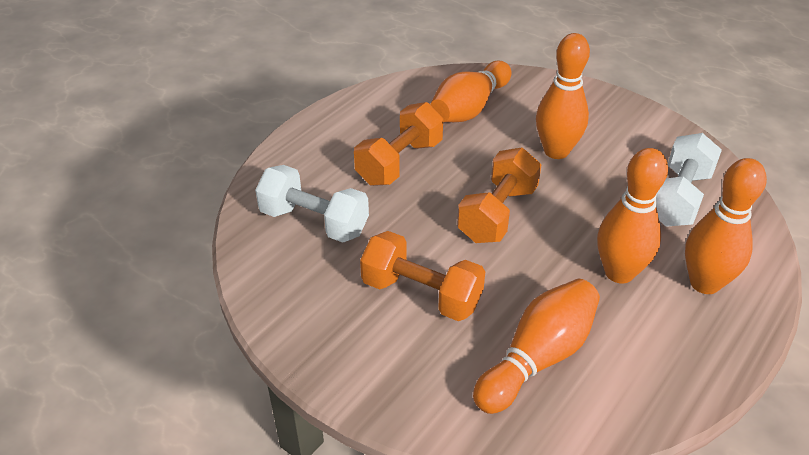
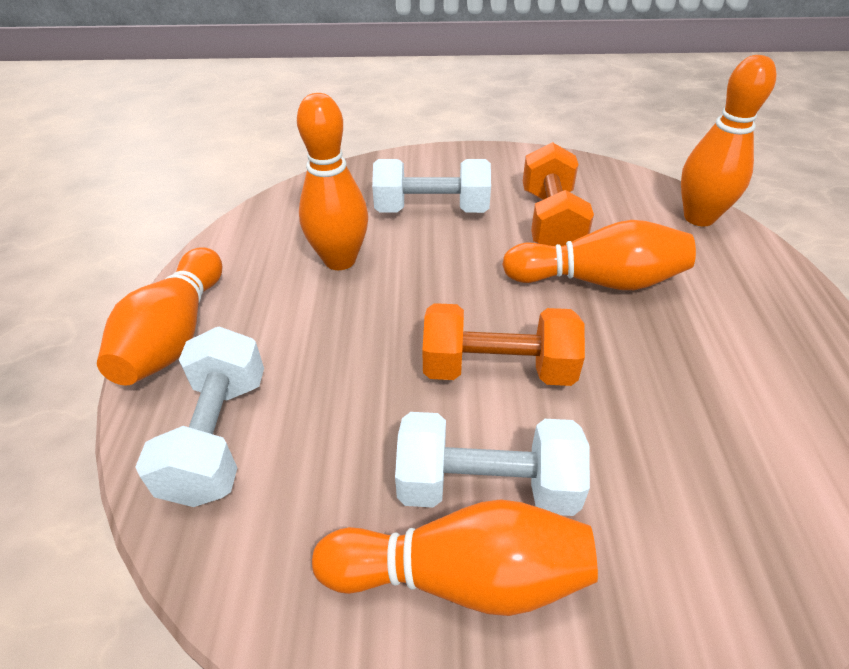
orange dumbbell: [354,102,443,186] [360,231,485,321] [457,147,541,243] = 3 -> [422,303,585,386] [523,142,594,246] = 2
white dumbbell: [255,165,369,243] [656,133,722,227] = 2 -> [136,327,264,507] [372,159,491,213] [395,412,590,516] = 3

